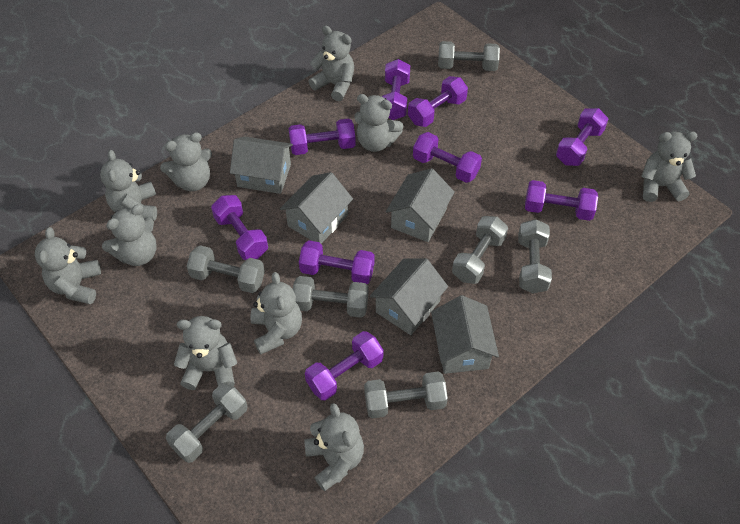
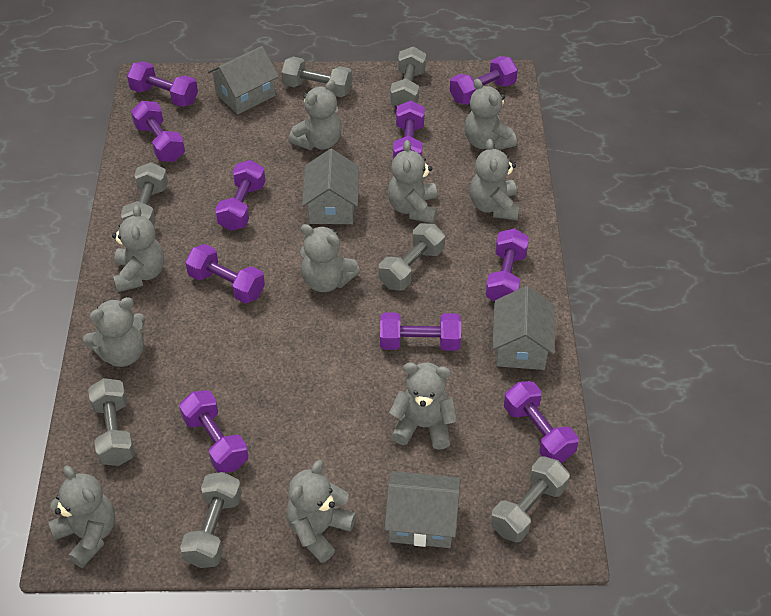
grey house: [230,136,293,194] [280,172,353,244] [370,258,448,335] [386,168,455,242] [431,295,499,374] = 5 -> [208,46,279,114] [302,149,359,224] [384,471,461,548] [492,286,555,370] = 4
purple dumbbell: [211,195,268,260] [289,119,356,155] [299,240,375,284] [305,331,384,400] [382,59,410,120] [408,76,468,127] [413,132,482,183] [525,180,598,221] [556,108,608,166] = 9 -> [127,61,198,107] [131,101,185,162] [179,390,248,473] [185,244,265,303] [215,160,265,231] [380,312,461,351] [393,101,425,159] [450,56,518,105] [486,228,529,301] [504,381,578,463] = 10

